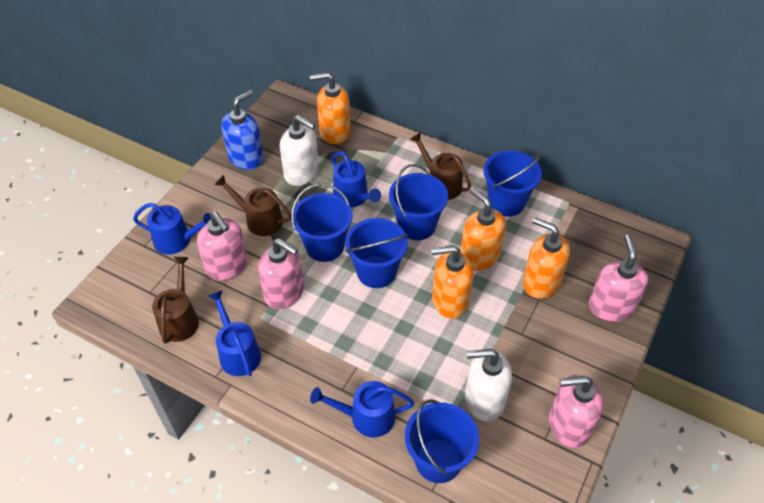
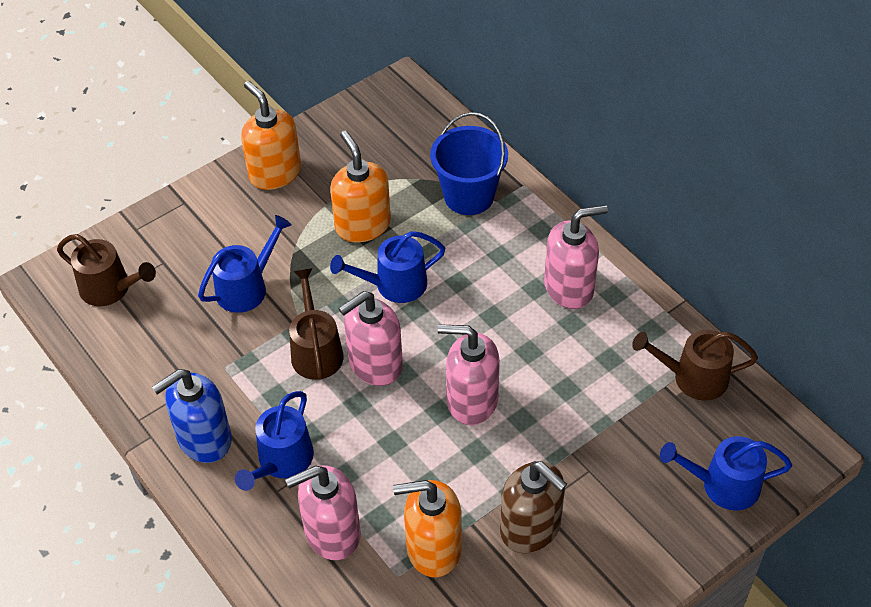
blue bucket: [291,183,352,262] [345,218,408,288] [389,164,448,240] [405,400,479,483] [483,150,542,217] = 5 -> [430,112,508,215] = 1
brown soap dispenser: none = 0 -> [500,461,567,553] = 1
orange soap dispenser: [310,72,351,144] [431,245,474,319] [460,187,506,271] [523,217,570,299] = 4 -> [241,81,301,190] [330,131,391,242] [393,480,462,577] = 3
white soap dispenser: [280,115,319,186] [465,349,512,421] = 2 -> none = 0

